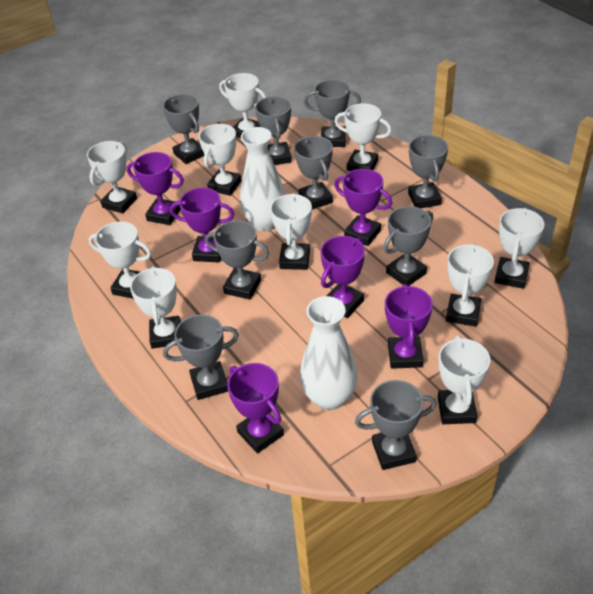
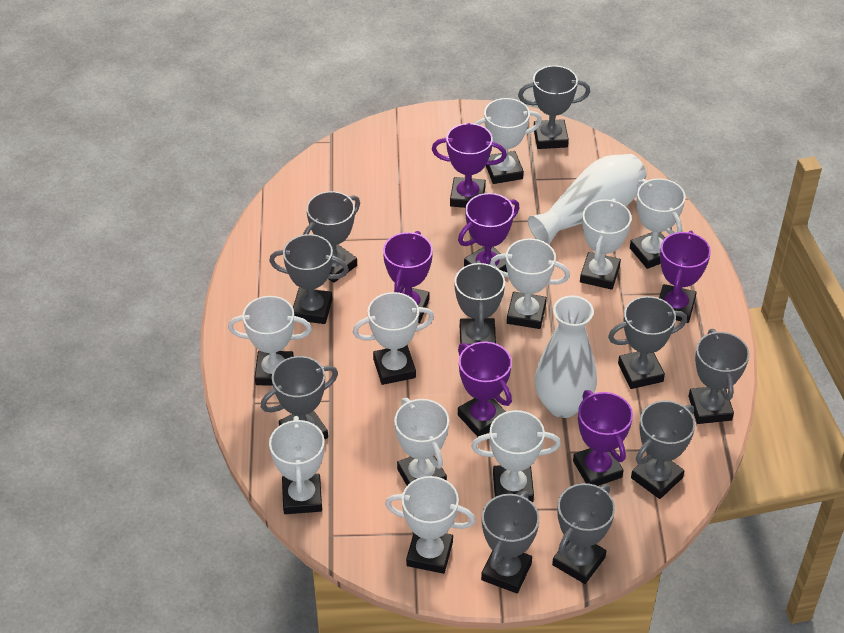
grey trophy: [163,94,205,164] [163,315,239,400] [205,220,269,300] [255,96,292,165] [294,136,333,209] [304,80,361,147] [355,380,437,470] [383,206,433,286] [408,135,448,208] = 9 -> [261,356,338,440] [269,234,349,324] [303,191,360,283] [454,260,505,350] [481,491,539,593] [518,65,590,149] [552,483,615,584] [608,296,687,389] [631,401,695,499] [689,329,750,424] = 10

